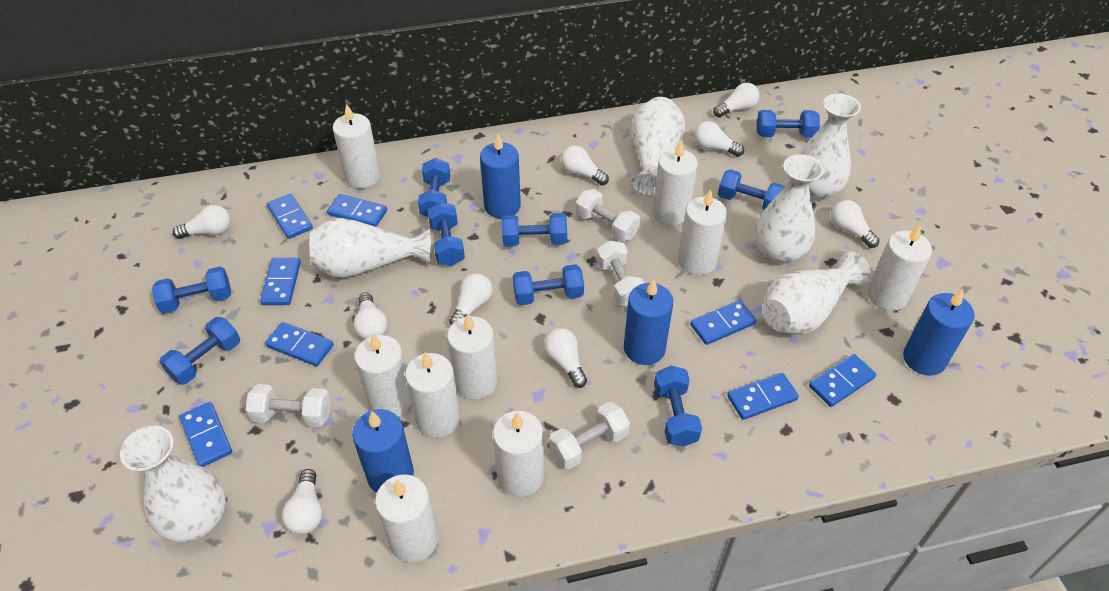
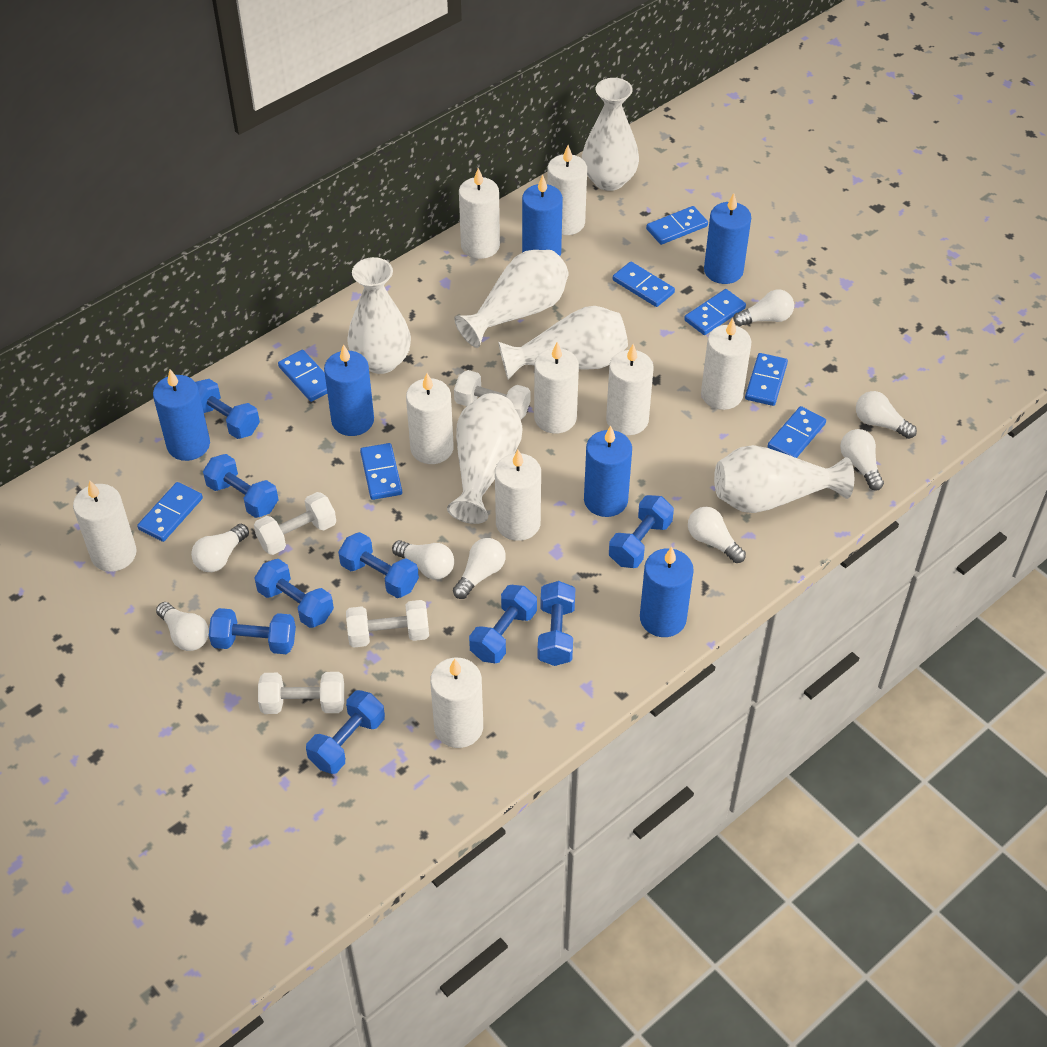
blue candle: [352,409,414,493] [480,134,521,219] [624,279,673,365] [903,289,975,376] = 4 -> [153,369,210,461] [324,344,374,436] [522,175,563,256] [584,425,632,517] [640,547,693,637] [704,193,751,284] = 6
white light bulb: [173,205,231,239] [282,469,322,534] [353,293,387,339] [449,273,492,325] [544,328,587,388] [561,145,609,185] [694,121,744,157] [713,83,760,117] [831,200,879,248] = 9 -> [156,602,209,651] [191,524,249,572] [392,540,454,579] [453,538,506,599] [688,507,746,563] [733,290,794,326] [840,429,884,491] [856,391,917,439] = 8

